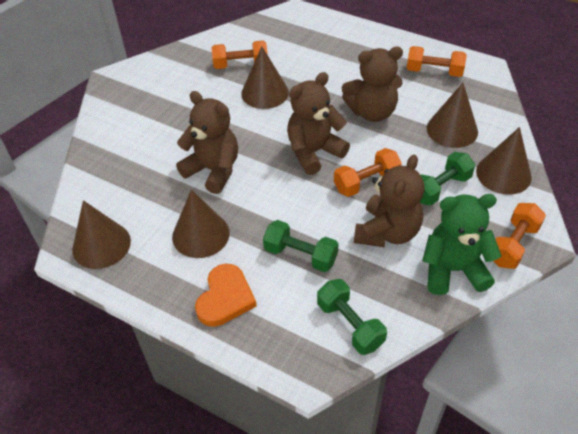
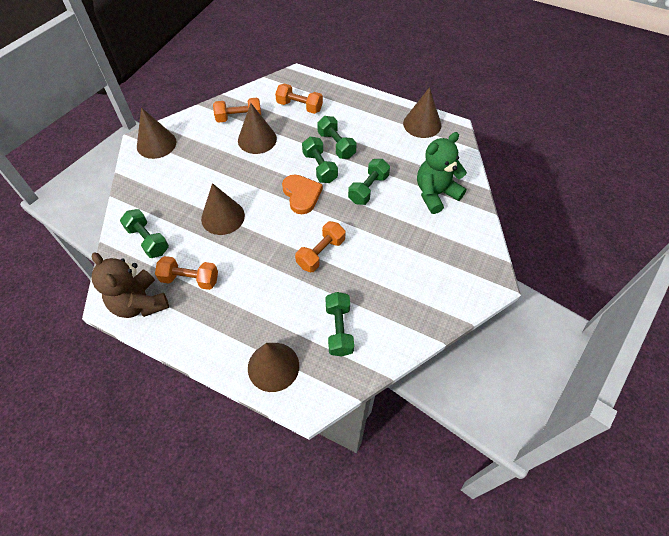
brown teddy bear: [176,91,238,194] [287,72,350,175] [342,47,403,122] [354,155,425,247] = 4 -> [91,253,169,318] = 1
green dumbbell: [263,220,338,272] [317,279,387,355] [420,152,475,206] = 3 -> [120,209,169,258] [302,137,338,183] [317,116,357,159] [325,292,354,357] [348,159,390,205] = 5

